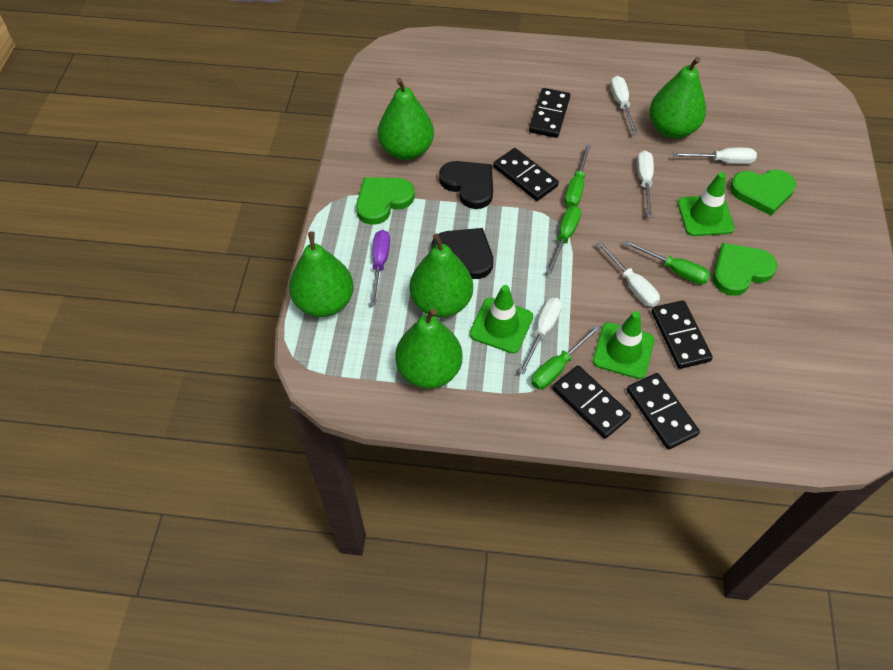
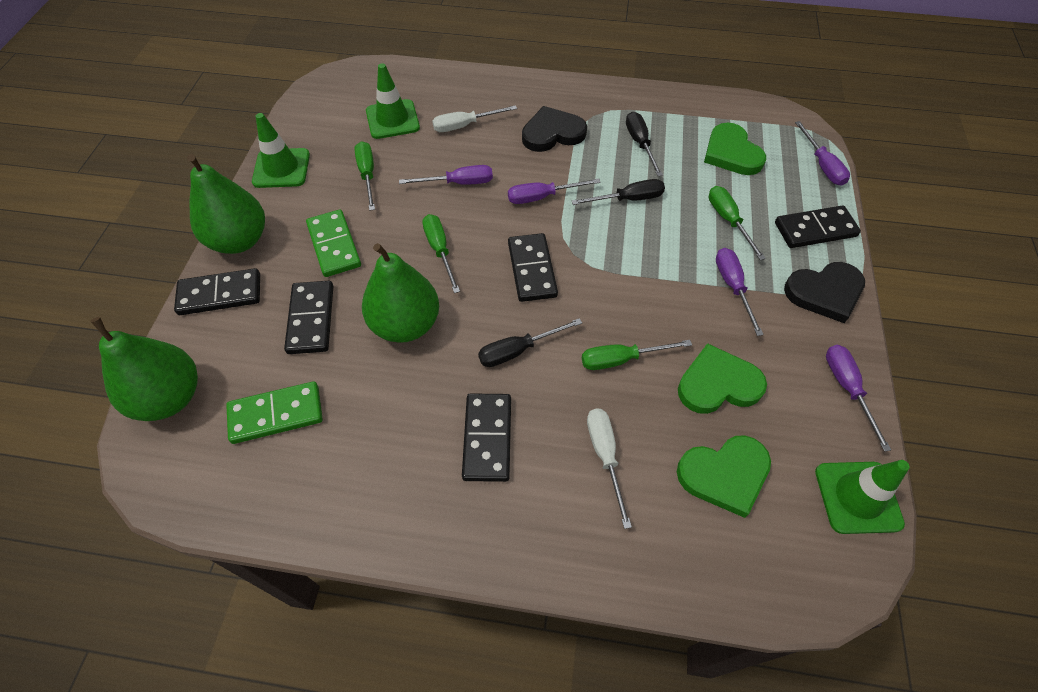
black screwdriver: none = 0 -> [478,318,582,367] [572,179,665,205] [626,112,663,176] = 3
green domino: none = 0 -> [226,381,323,444] [306,209,361,277] = 2
green pear: [289,231,354,317] [378,78,434,160] [395,308,463,389] [410,234,473,317] [649,57,706,138] = 5 -> [90,317,198,421] [187,154,265,254] [362,243,439,343] = 3
purple screwdriver: [370,230,390,306] = 1 -> [399,165,493,185] [508,178,601,204] [716,248,764,336] [795,121,850,186] [826,345,891,452] = 5
white screwdriver: [519,297,562,374] [597,241,660,307] [610,76,638,134] [637,150,654,217] [673,147,757,164] = 5 -> [432,105,517,132] [587,408,632,529] = 2

